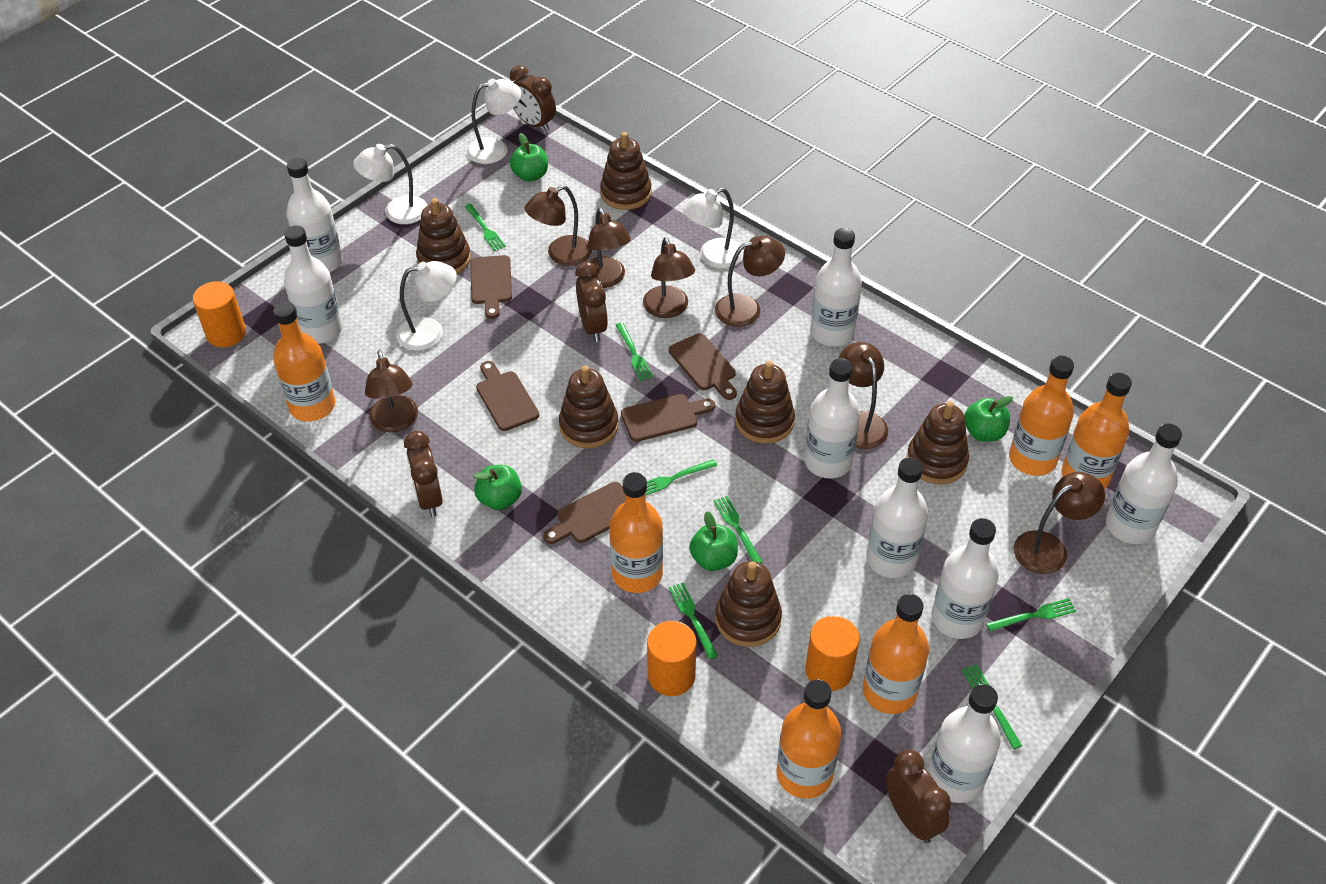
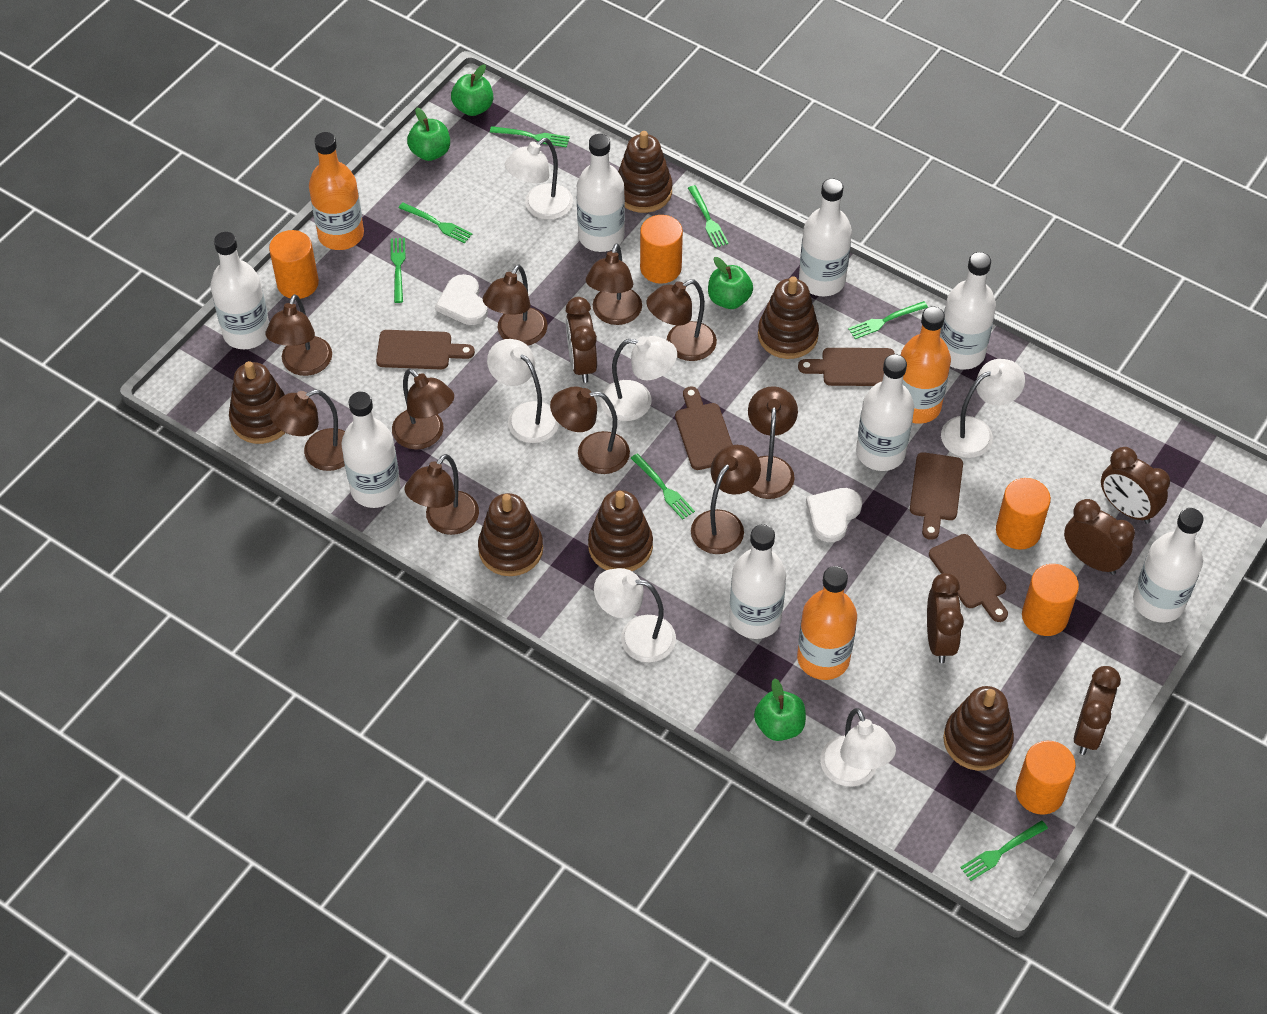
brown clock: [404,431,443,517] [510,65,556,132] [575,262,608,342] [886,750,951,843] = 4 -> [566,297,597,383] [927,573,964,663] [1064,499,1135,575] [1074,666,1121,755] [1101,447,1170,524] = 5
brown lamp: [365,350,418,432] [525,185,592,266] [587,208,631,288] [643,237,695,318] [715,236,785,327] [839,342,888,449] [1013,472,1105,574] = 7 -> [265,294,332,376] [270,390,345,471] [392,368,454,450] [404,454,479,535] [483,265,548,345] [550,387,630,474] [586,243,642,325] [646,279,717,361] [691,445,761,554] [748,386,798,499] = 10
orange bottle: [273,302,335,421] [609,472,663,593] [776,679,841,799] [863,594,929,714] [1009,355,1074,476] [1061,373,1132,489] = 6 -> [309,132,364,250] [797,566,857,680] [900,307,951,424] = 3
orange cylinder: [193,281,246,347] [647,621,696,696] [805,616,860,691] = 3 -> [269,230,319,299] [640,215,683,284] [996,478,1051,550] [1016,741,1076,814] [1022,564,1079,636] = 5
white heart: none = 0 -> [435,274,488,325] [806,488,862,542] = 2
white lamp: [353,144,428,224] [396,261,457,351] [466,78,521,164] [682,188,744,269] = 4 -> [487,339,559,443] [505,138,573,220] [594,568,676,662] [600,336,677,421] [820,708,896,787] [941,359,1025,458] = 6

